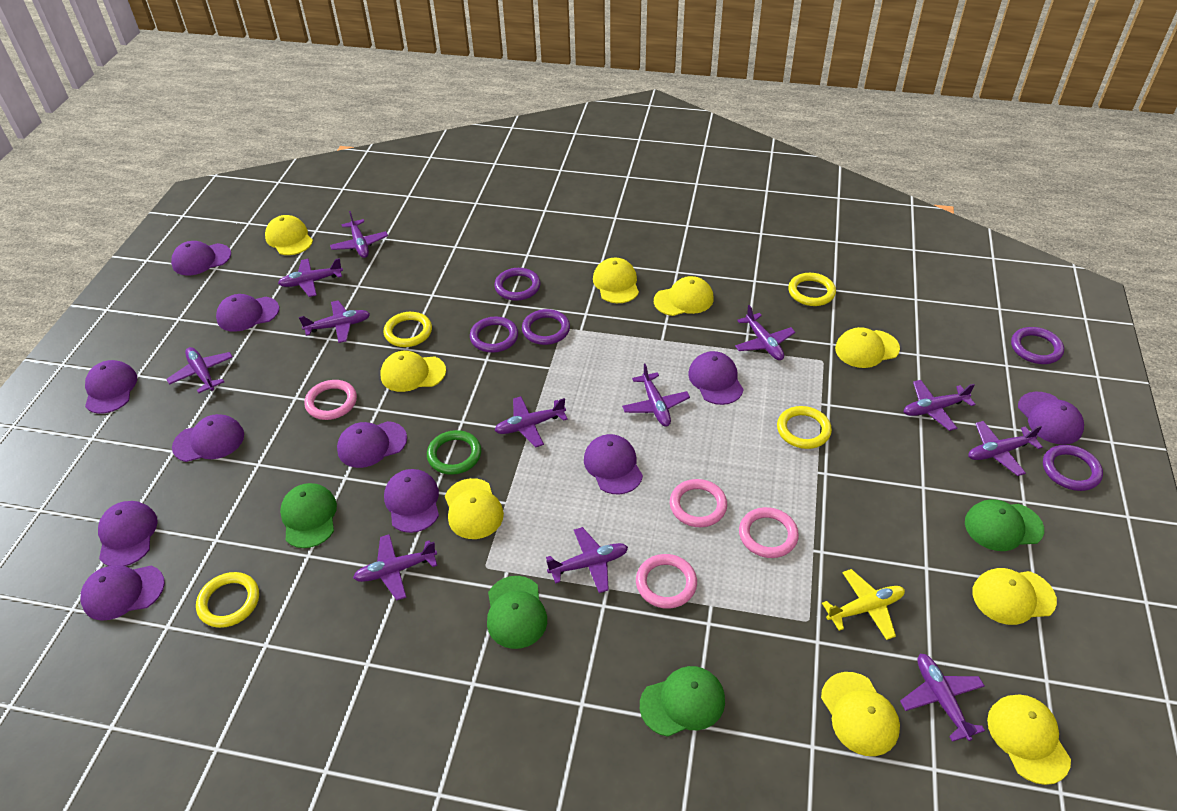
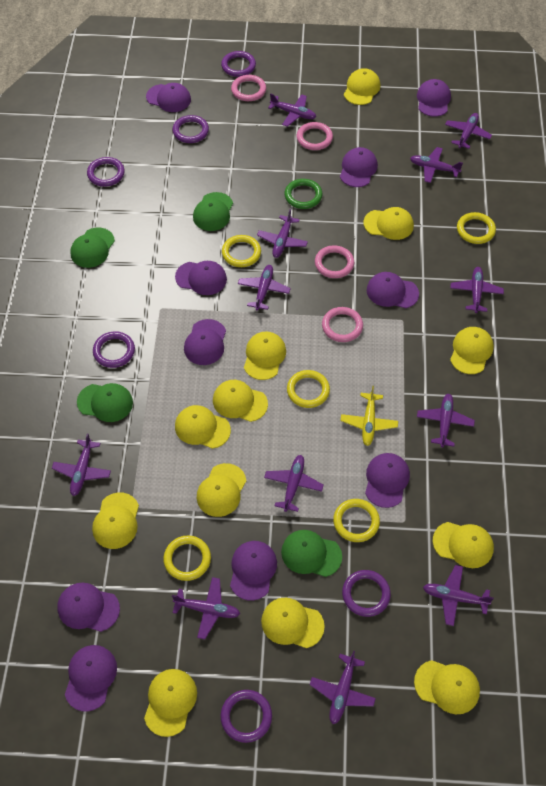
purple cap: [81,565,165,621] [85,360,137,414] [98,501,158,566] [171,241,231,275] [172,414,244,462] [216,294,279,332] [337,421,407,468] [384,469,439,533] [584,434,643,494] [688,351,744,405] [1018,392,1084,445] = 11 -> [57,582,120,632] [65,645,117,712] [146,83,191,112] [175,261,227,295] [184,319,226,365] [230,541,277,601] [340,147,378,187] [365,453,410,508] [367,272,419,308] [417,79,451,117] = 10
purple ring: [470,316,518,353] [494,268,541,301] [522,309,570,345] [1011,327,1064,364] [1043,445,1103,491] = 5 -> [87,157,125,187] [93,331,135,368] [172,115,209,143] [221,51,256,77] [221,690,272,743] [342,570,391,617] = 6
yellow cap: [265,215,313,255] [380,351,446,392] [445,478,504,539] [593,258,639,303] [654,276,714,316] [821,672,900,756] [835,327,900,368] [972,568,1057,625] [987,694,1071,785] = 9 -> [92,493,139,549] [144,669,197,737] [175,405,231,449] [197,463,246,517] [213,380,268,422] [244,331,286,380] [261,598,325,648] [344,68,381,105] [363,207,414,240] [414,660,480,714] [433,522,494,568] [450,327,494,374] = 12
yellow ring: [196,572,259,628] [384,312,432,347] [777,406,832,449] [788,273,836,306] = 4 -> [163,535,211,581] [222,235,261,267] [287,370,330,408] [333,499,380,542] [457,212,496,244] = 5

